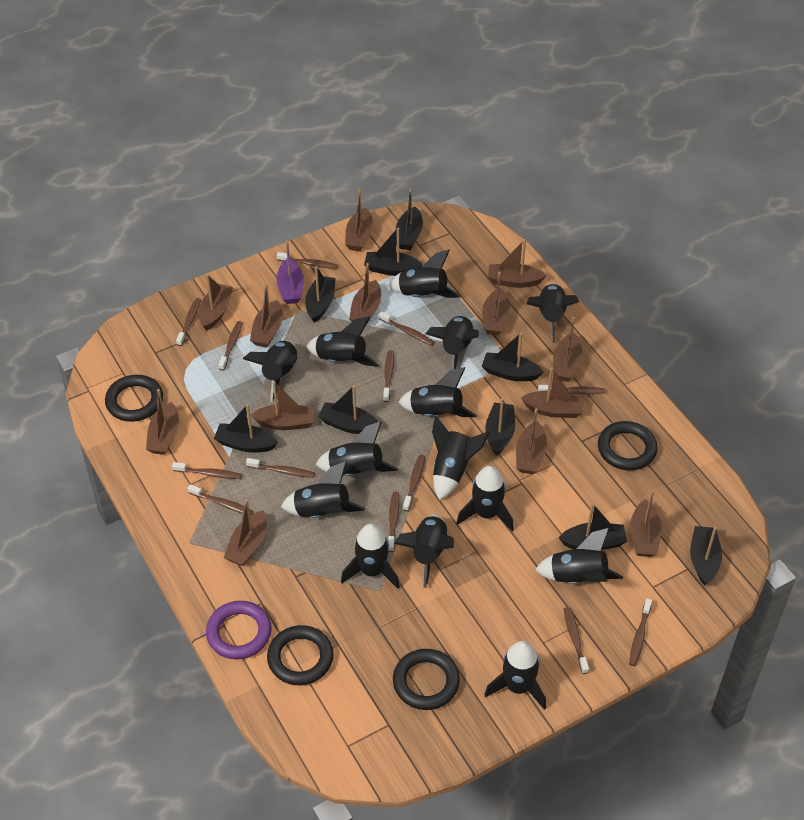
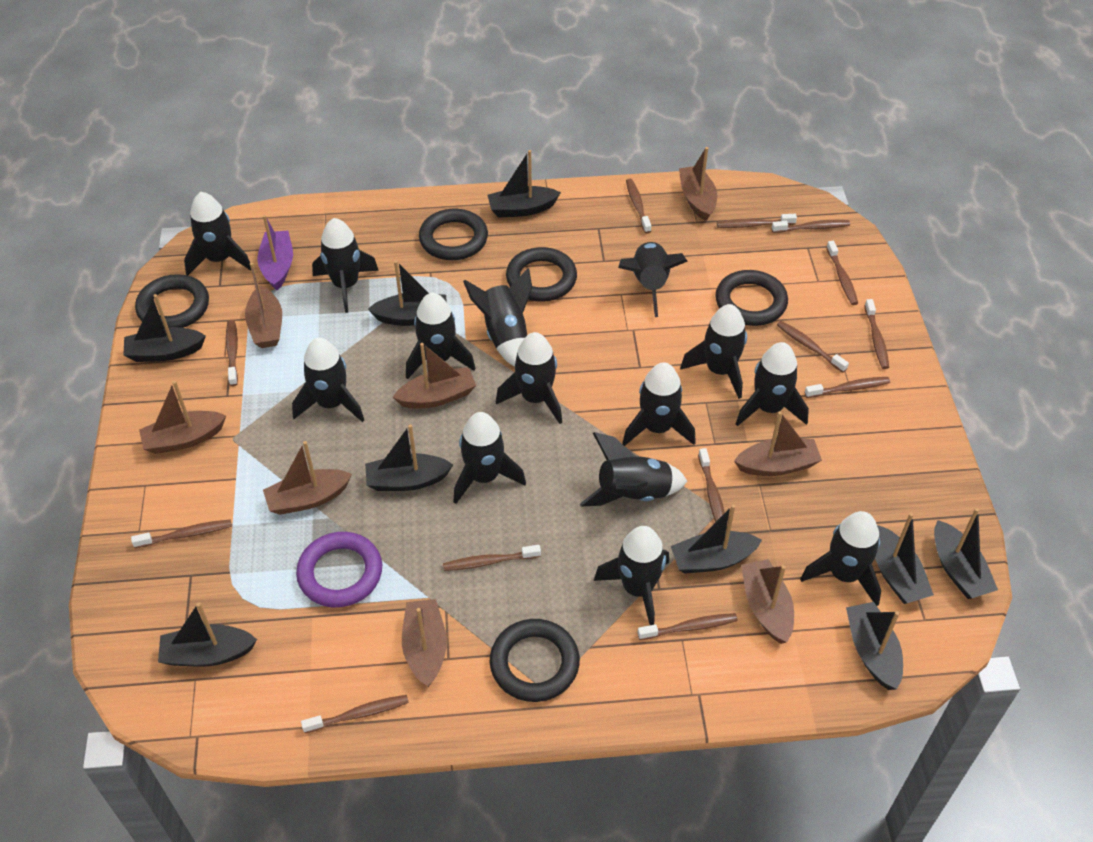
black ring: [105,375,163,422] [267,625,333,685] [393,649,460,710] [598,421,658,470] = 4 -> [135,274,209,328] [419,209,488,260] [490,619,580,702] [506,247,577,302] [716,270,788,326] = 5
brown boat: [146,389,179,455] [199,274,233,331] [224,499,267,566] [250,284,283,348] [250,381,314,430] [345,189,373,251] [349,263,381,325] [482,272,510,335] [488,239,547,288] [516,408,547,475] [521,367,584,418] [553,317,583,382] [630,490,662,557] = 13 -> [139,381,226,454] [245,263,282,348] [263,441,352,515] [393,343,476,409] [402,599,447,687] [679,147,717,221] [734,411,822,476] [741,559,794,644] = 8

